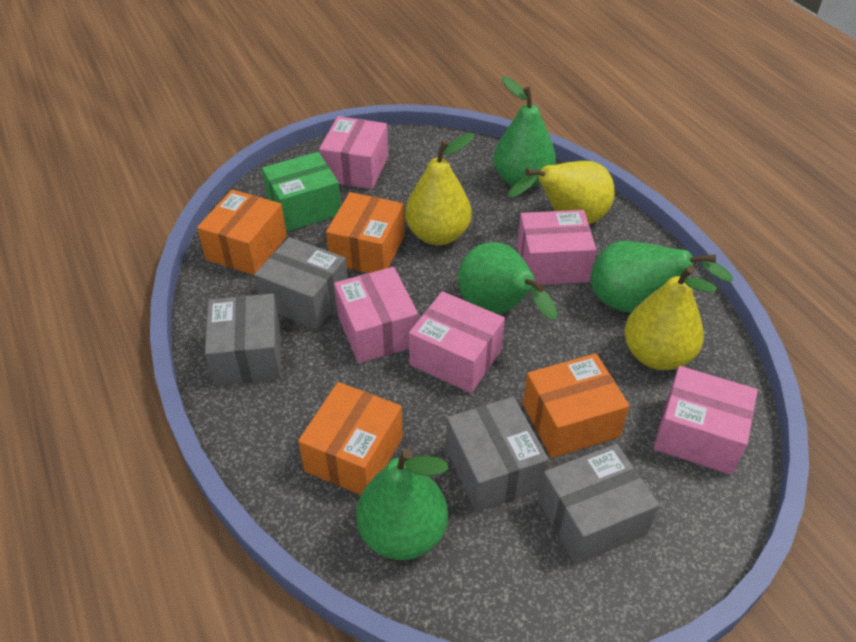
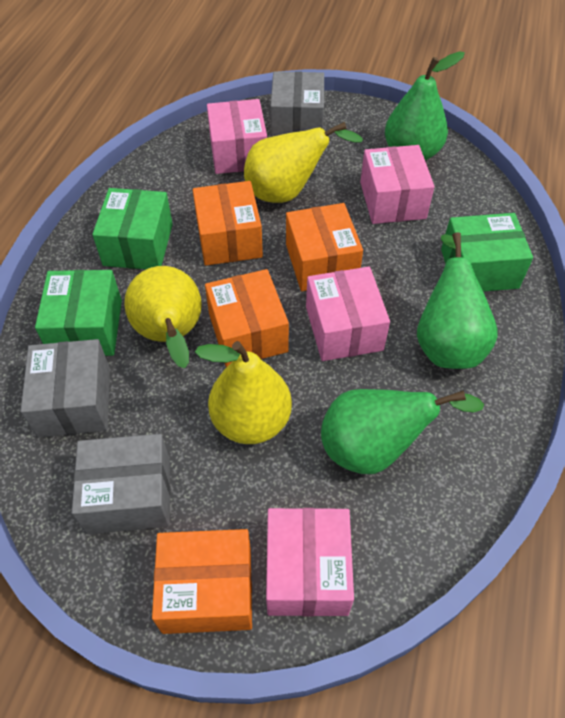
green box: [262,152,341,232] = 1 -> [35,270,122,356] [92,188,173,269] [441,213,533,292] = 3
green pear: [356,449,448,560] [458,242,558,320] [493,76,556,189] [591,241,733,313] = 4 -> [321,389,484,474] [385,51,465,160] [417,232,498,369] = 3
grey box: [205,294,281,386] [254,237,348,329] [446,397,549,512] [538,444,659,565] = 4 -> [21,339,110,437] [72,434,170,534] [270,71,324,137] = 3
pink box: [319,116,389,189] [334,267,418,363] [409,291,505,393] [517,210,596,285] [654,366,758,475] = 5 -> [207,99,267,174] [266,508,354,616] [306,267,390,361] [360,145,435,224] = 4

